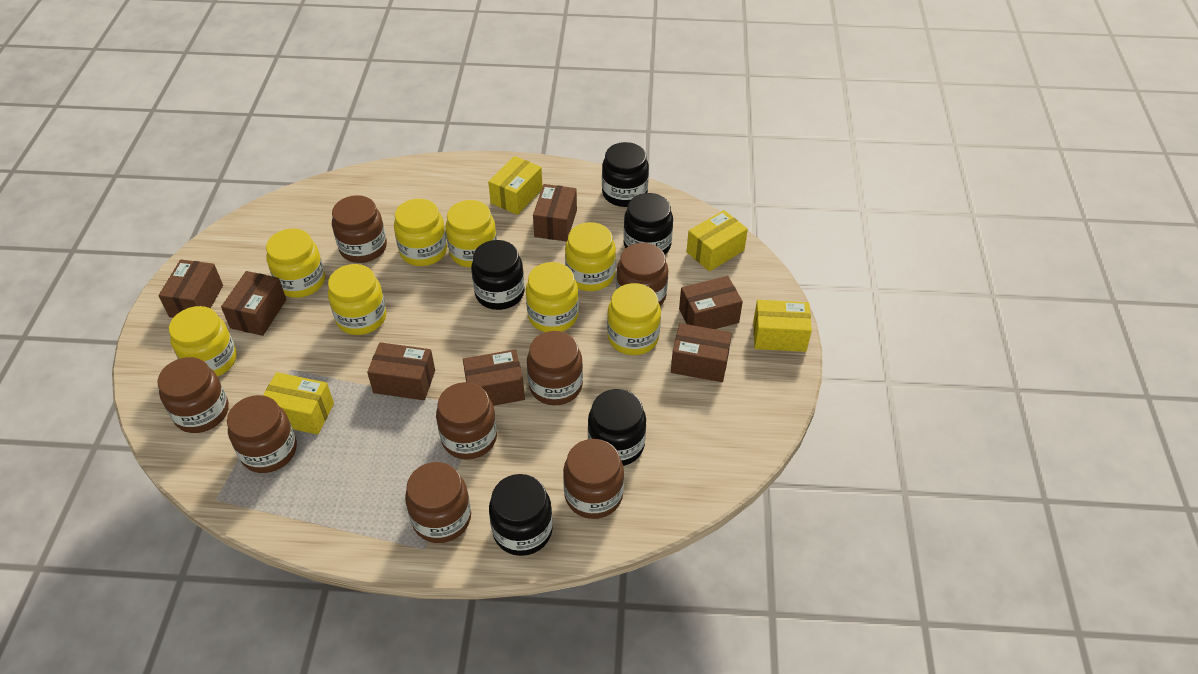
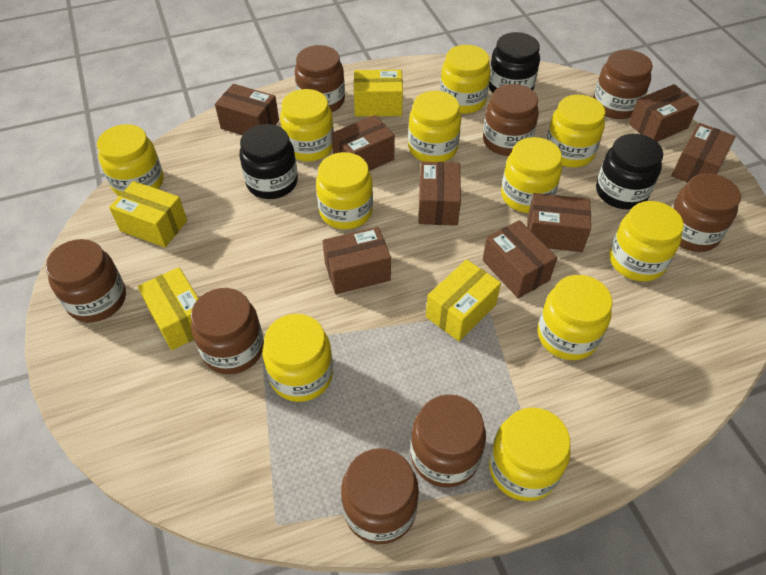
black jar: [471,240,525,310] [489,474,553,556] [588,389,646,466] [602,142,649,207] [623,193,673,254] = 5 -> [239,124,298,199] [489,32,540,93] [596,134,663,209] = 3
brown box: [158,260,223,318] [221,271,286,336] [367,342,435,400] [463,349,525,406] [533,184,577,241] [671,323,732,382] [679,276,743,329] = 7 -> [215,84,279,135] [322,227,391,294] [331,115,395,171] [419,162,461,226] [483,220,557,298] [527,193,591,252] [629,84,699,142] [671,123,736,183] = 8
yellow jar: [169,306,237,377] [266,229,325,298] [328,264,386,335] [394,199,447,266] [446,200,497,268] [526,262,579,332] [565,222,616,291] [607,283,661,355] = 8 -> [97,124,164,196] [262,314,333,402] [280,89,334,162] [316,152,373,229] [408,91,461,162] [440,45,491,114] [489,407,570,501] [501,137,562,213] [538,275,612,360] [546,95,605,167] [609,201,684,281] = 11

